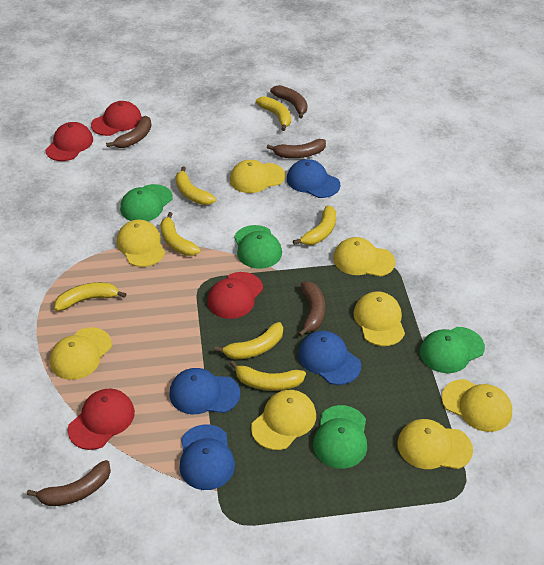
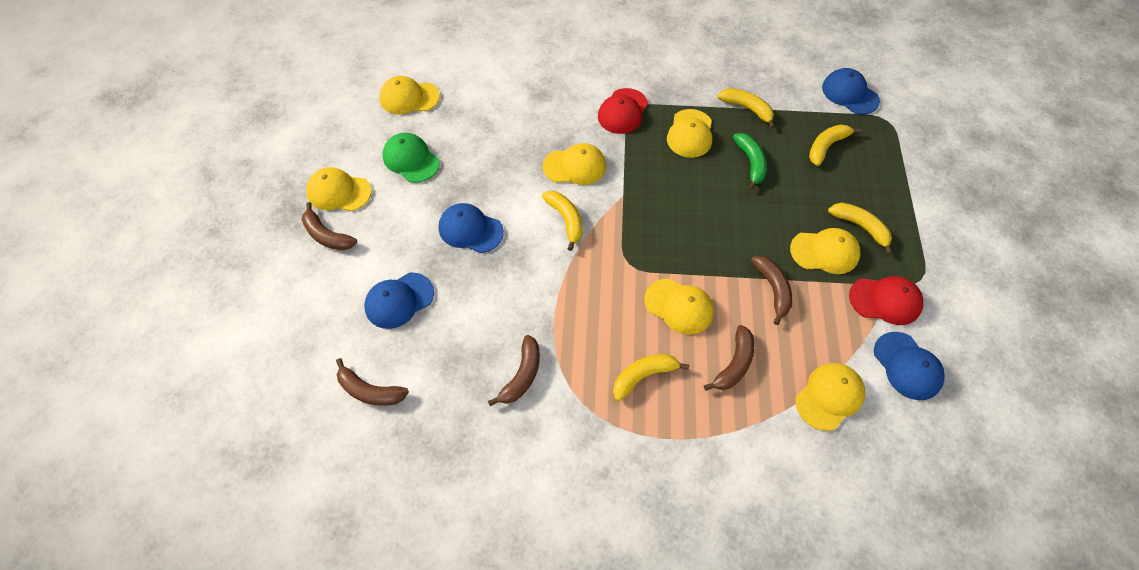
green banana: none = 0 -> [733,133,767,190] = 1
green cap: [120,184,173,221] [234,225,282,269] [313,405,367,469] [420,327,485,373] = 4 -> [383,133,440,183] = 1
red cap: [45,122,93,161] [67,389,135,450] [91,101,142,136] [207,272,263,319] = 4 -> [598,88,648,134] [849,276,923,325] = 2
yellow banana: [54,282,126,311] [160,212,201,256] [176,166,216,205] [214,322,283,359] [230,361,306,391] [256,96,291,131] [293,205,336,245] = 7 -> [542,191,582,251] [613,354,689,401] [717,88,775,129] [809,124,862,166] [828,203,892,255] = 5
yellow cap: [50,327,112,380] [116,220,165,267] [230,160,286,193] [251,390,316,450] [333,237,395,277] [353,291,405,346] [397,419,473,469] [441,379,512,432] = 8 -> [306,167,372,211] [380,76,440,114] [543,143,606,185] [644,279,714,335] [667,109,712,158] [790,228,860,274] [795,363,865,431] = 7

